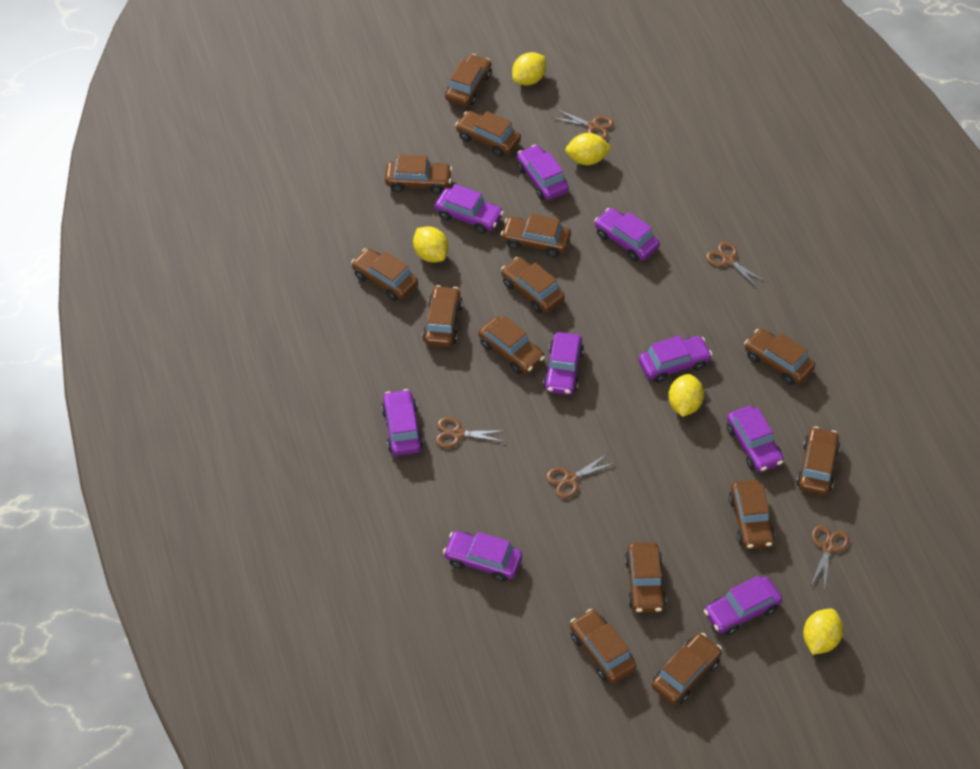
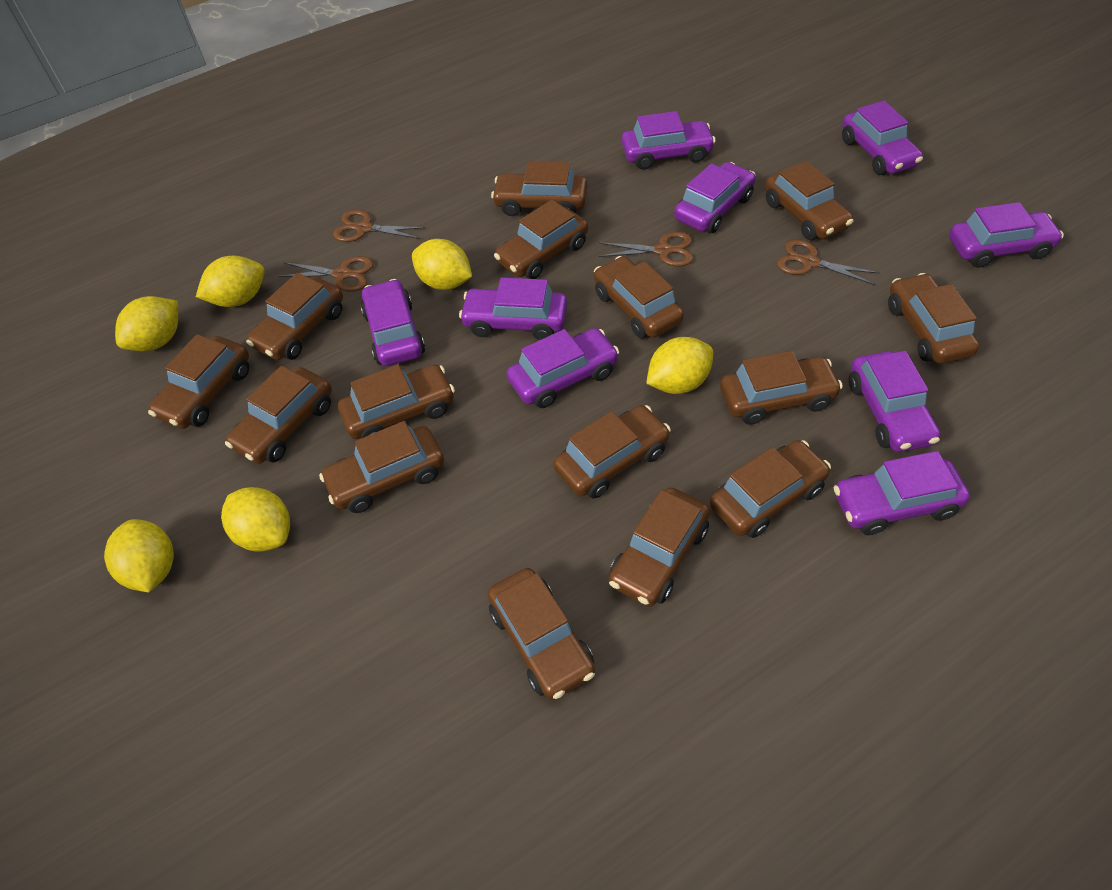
brown car: [351,248,418,301] [385,155,452,194] [422,285,463,347] [445,54,491,106] [455,111,521,157] [479,316,545,374] [501,214,571,257] [501,257,565,313] [570,609,636,683] [625,542,666,613] [652,633,722,705] [729,480,775,549] [744,329,815,385] [796,427,840,495] = 14 -> [148,334,249,429] [225,366,332,464] [246,273,343,360] [319,421,444,513] [338,364,455,439] [487,568,595,700] [491,161,588,216] [494,200,588,279] [553,405,671,499] [594,256,684,339] [609,487,710,607] [710,440,831,538] [720,351,843,425] [765,161,854,240] [888,273,979,364] = 15
brown scissors: [435,417,506,448] [546,453,615,499] [552,109,614,140] [706,241,766,289] [810,525,850,591] = 5 -> [278,256,374,292] [333,210,425,242] [599,232,693,267] [777,239,879,285] = 4
yellow lemon: [413,226,448,263] [512,52,546,85] [565,133,612,165] [668,374,704,417] [803,609,843,655] = 5 -> [104,519,174,592] [115,296,178,351] [196,256,265,307] [221,487,290,552] [412,239,472,290] [646,337,713,394] = 6

